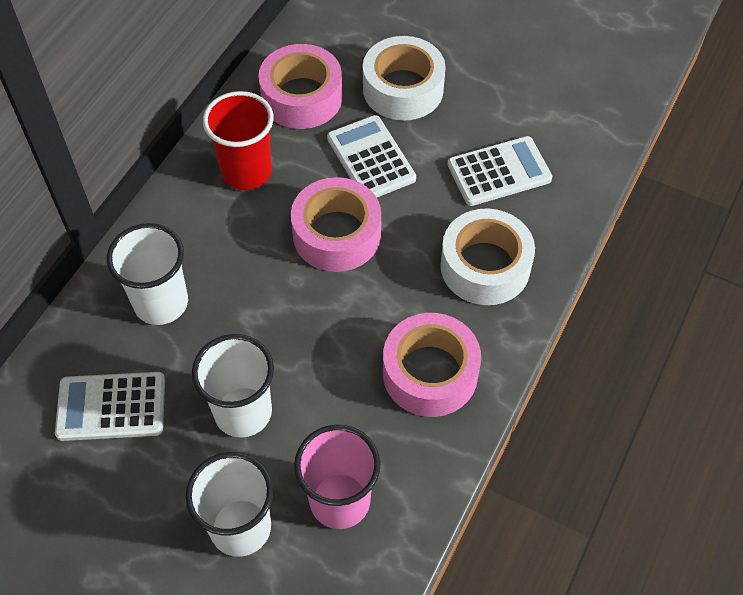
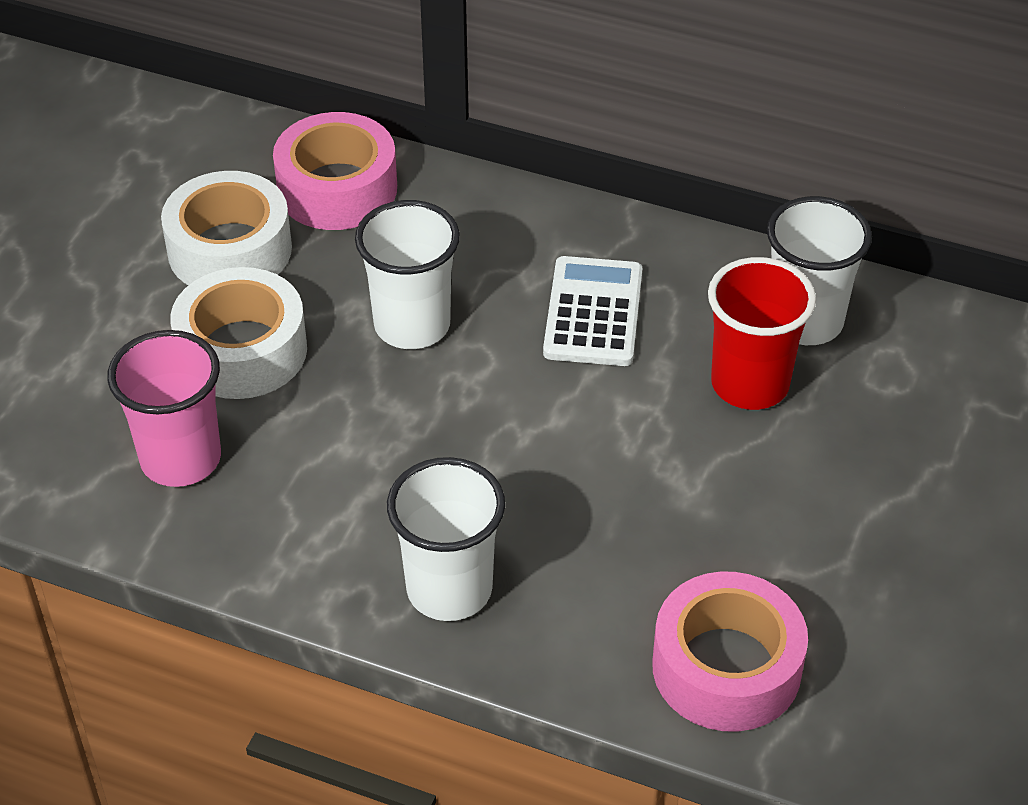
pink tape: [258,44,342,129] [291,177,381,272] [383,313,481,417] = 3 -> [273,112,397,230] [652,572,808,732] = 2
white calculator: [55,372,165,441] [327,115,416,197] [448,136,552,206] = 3 -> [543,256,642,366] = 1

